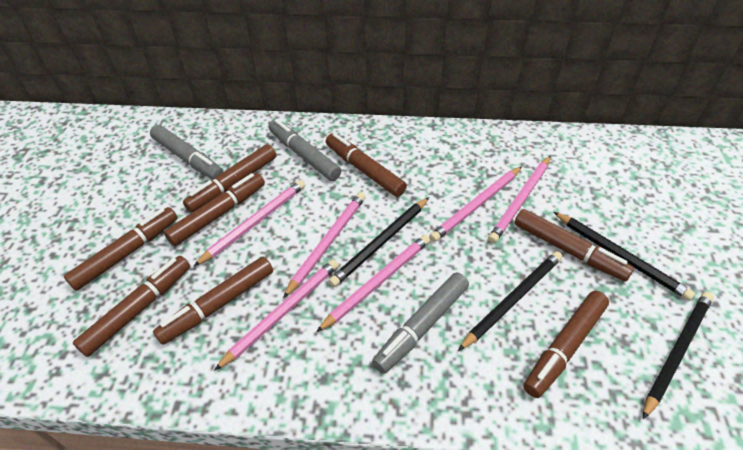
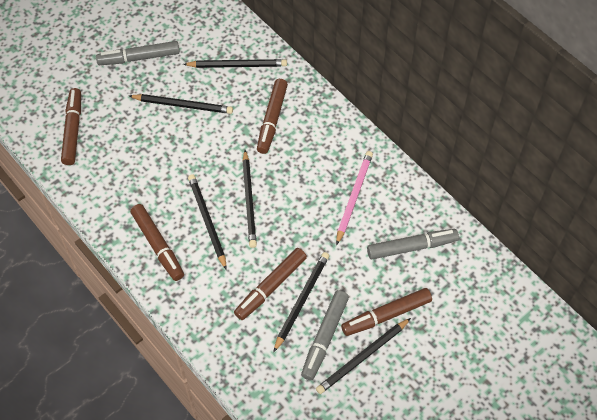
black pencil: [329,197,429,287] [458,251,562,351] [554,212,695,301] [643,292,714,419] = 4 -> [129,94,233,114] [183,59,287,68] [188,174,227,270] [242,150,257,248] [273,252,329,353] [316,318,411,394] = 6
brown marker: [64,207,177,291] [73,256,190,357] [153,257,273,345] [164,173,265,246] [183,144,276,213] [326,133,407,197] [514,209,634,281] [524,291,609,398] = 8 -> [61,88,81,165] [130,204,184,281] [234,248,307,320] [257,79,288,154] [341,288,432,336] = 5
pink pencil: [194,180,305,266] [214,259,339,371] [283,192,365,298] [316,235,430,332] [430,166,522,242] [488,156,550,243] = 6 -> [336,151,373,245] = 1

